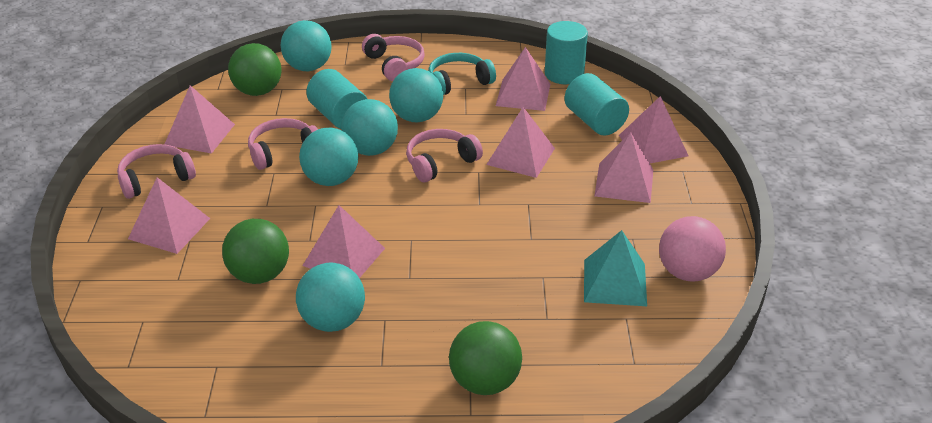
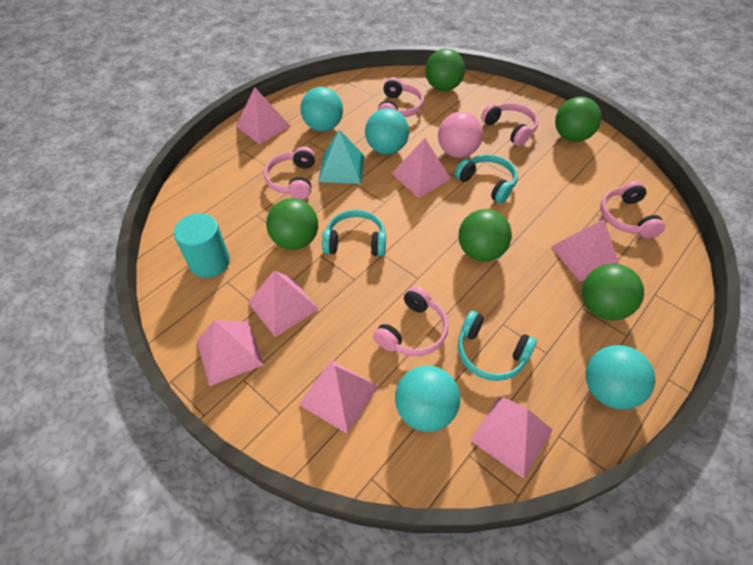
green ball: [222,219,289,284] [228,43,281,96] [449,321,522,395] = 3 -> [266,198,318,250] [425,49,465,91] [458,209,512,262] [555,97,602,142] [582,264,644,320] = 5
pink headphones: [117,144,196,199] [248,118,318,170] [362,34,425,81] [406,129,483,182] = 4 -> [264,146,315,200] [373,286,449,356] [378,77,424,117] [481,103,538,146] [600,181,665,238] = 5
turquoise ball: [281,20,332,71] [296,263,365,332] [299,128,359,186] [341,99,398,156] [389,68,443,122] = 5 -> [300,87,343,132] [365,108,409,154] [395,365,460,432] [586,345,655,410] = 4
turquoise cylinder: [306,69,367,129] [545,21,588,84] [564,73,629,136] = 3 -> [174,213,230,278] = 1
turquoise headphones: [428,53,496,95] = 1 -> [322,210,386,256] [455,154,518,203] [458,311,537,381] = 3

